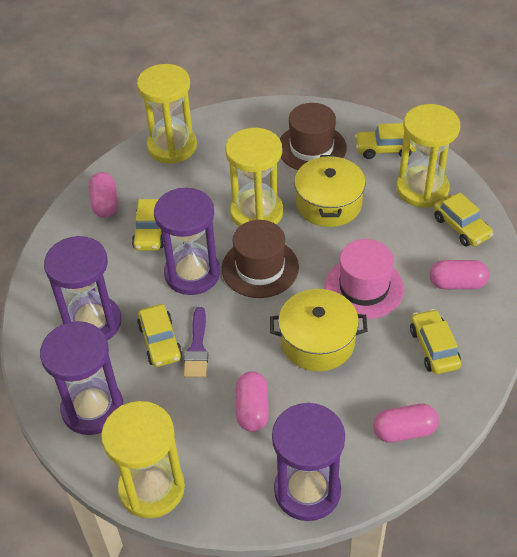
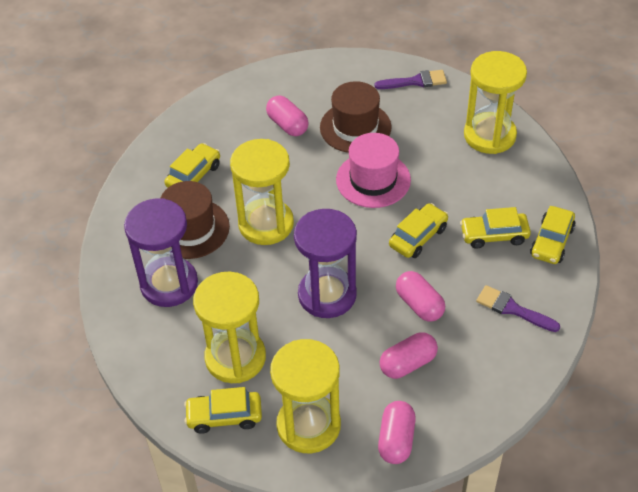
purple brush: [183,307,208,377] = 1 -> [375,70,447,89] [476,285,560,332] = 2
purple hourglass: [40,321,123,435] [44,236,122,340] [154,188,220,295] [272,403,345,521] = 4 -> [124,198,198,307] [294,209,357,318] = 2
yellow pot: [270,289,368,372] [294,155,366,227] = 2 -> none = 0

